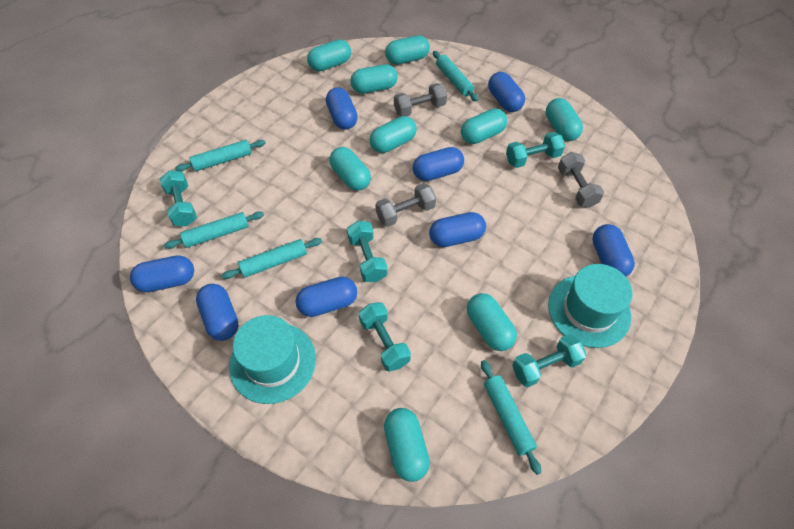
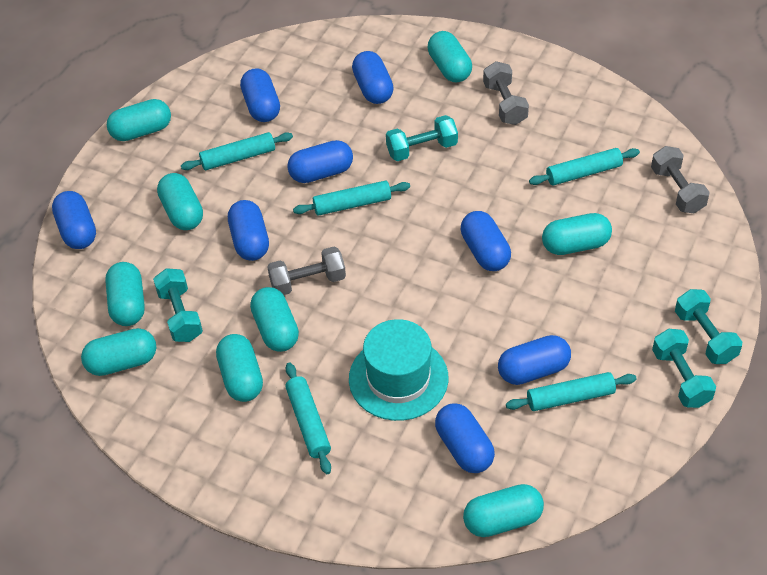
turquoise dumbbell: [160,170,197,226] [347,221,387,282] [359,302,411,372] [506,132,565,168] [512,334,586,387] = 5 -> [153,268,203,342] [386,115,458,161] [652,329,716,408] [675,289,742,364] = 4
turquoise hat: [229,315,316,404] [548,264,633,348] = 2 -> [349,319,448,421] = 1

